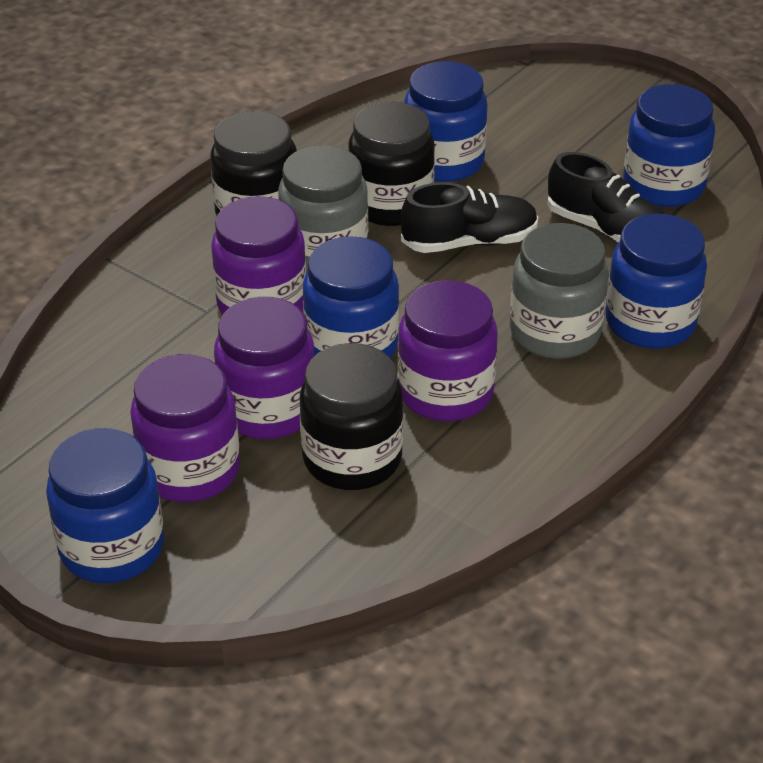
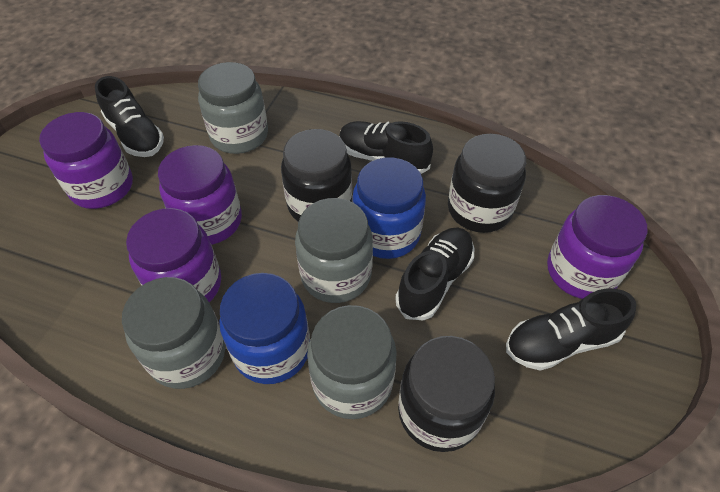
black shoe: [401,182,539,253] [547,152,664,243] = 2 -> [95,76,164,157] [339,121,433,174] [395,227,474,320] [506,289,636,370] = 4
blue jar: [46,428,164,583] [303,236,399,358] [404,61,488,182] [606,214,707,349] [623,84,715,207] = 5 -> [219,273,310,384] [353,158,426,259] = 2
grey jar: [278,145,368,271] [510,223,609,359] = 2 -> [122,277,226,389] [198,62,268,154] [295,198,373,303] [307,305,397,419] = 4

